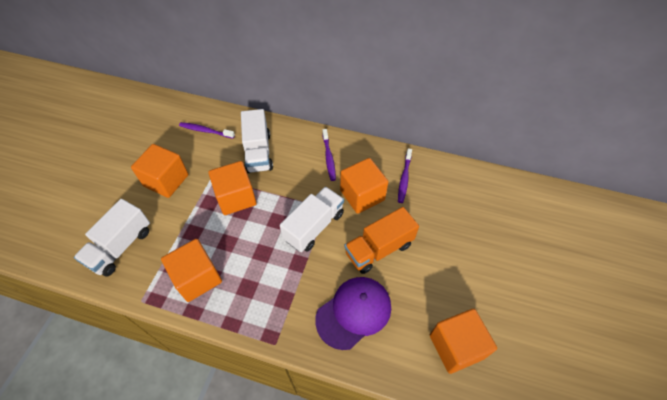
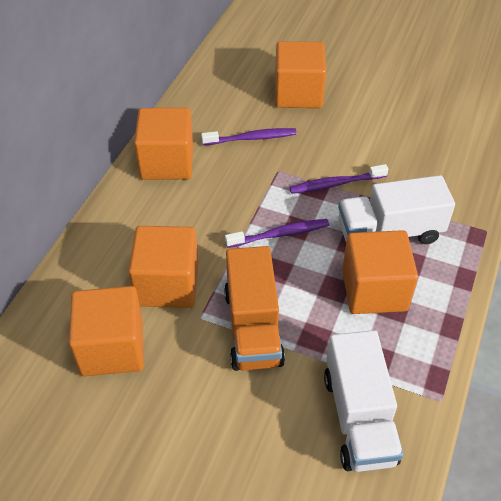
purple cap: [315,277,391,350] = 1 -> none = 0
white truck: [74,199,150,277] [241,109,273,173] [280,186,344,252] = 3 -> [324,330,403,472] [338,175,455,244] = 2

